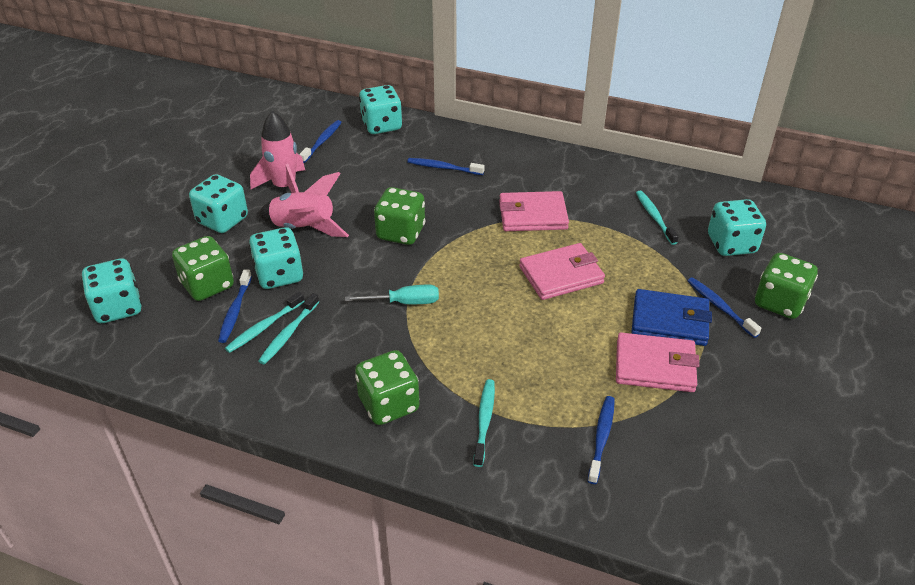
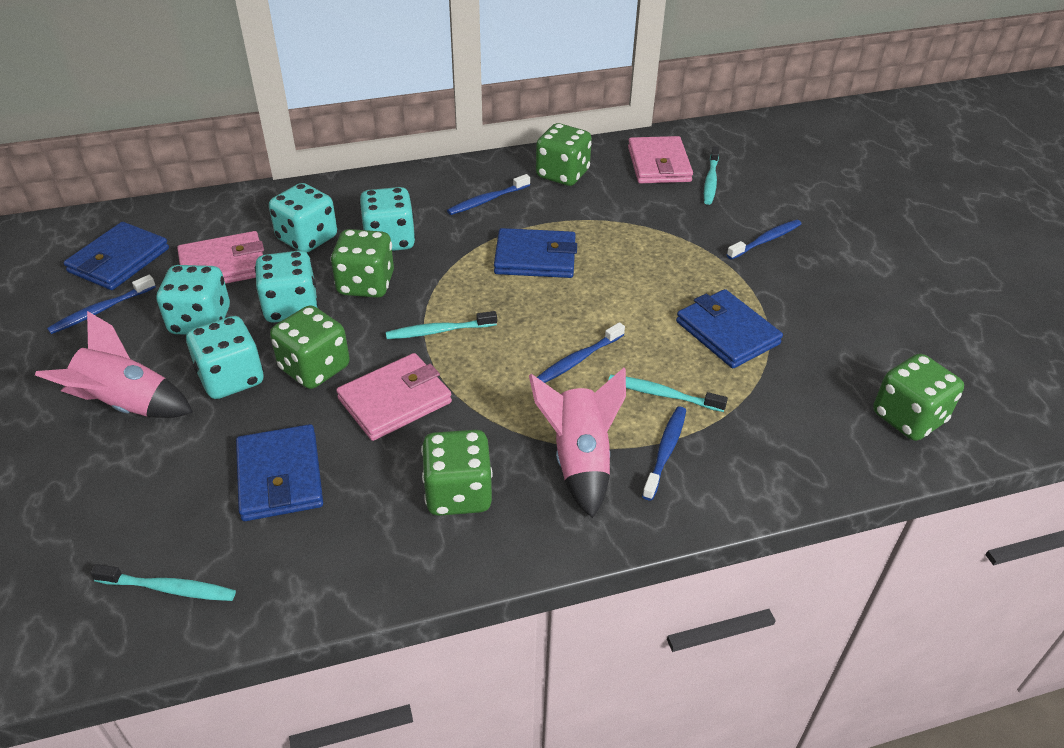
blue wallet: [631,289,712,346] = 1 -> [64,222,169,290] [236,424,323,521] [494,228,577,278] [676,289,783,368] = 4
green dice: [172,236,234,301] [355,350,420,425] [374,187,425,245] [755,253,818,319] = 4 -> [270,305,350,389] [330,229,394,298] [421,430,493,516] [536,123,592,186] [873,354,964,441] = 5
turquoise screwdriver: [345,284,439,304] = 1 -> none = 0

